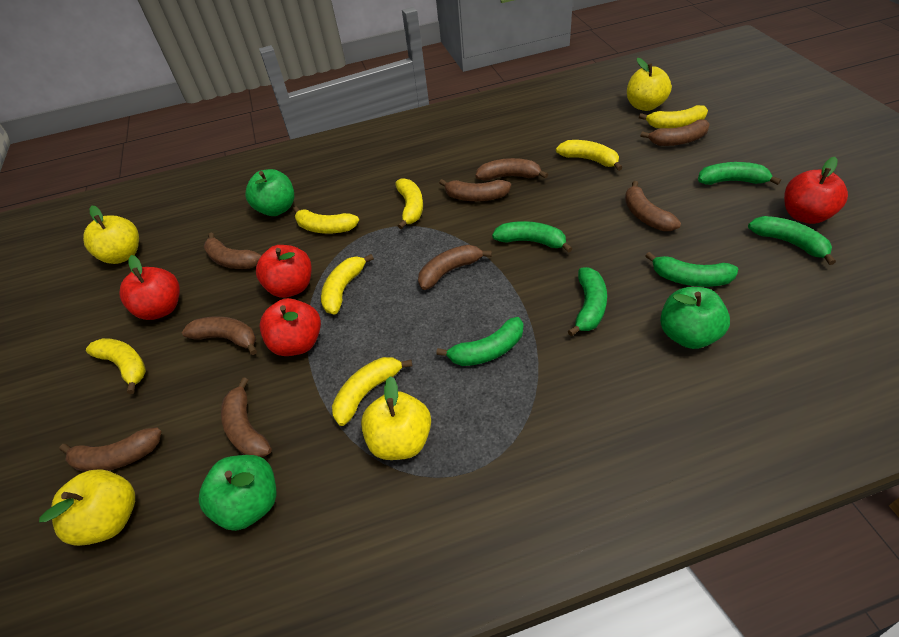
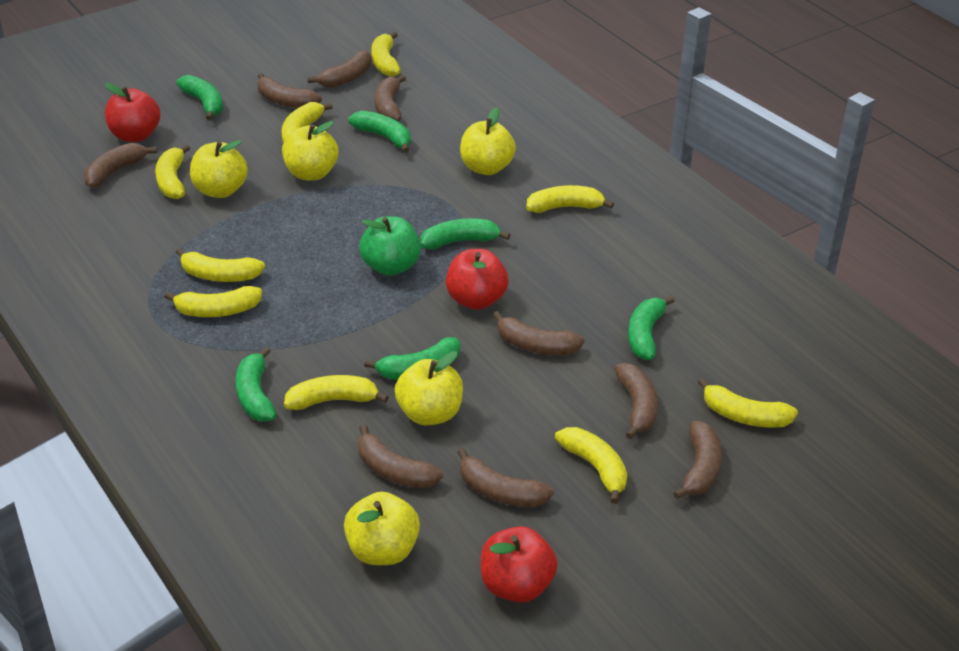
green apple: [199,455,276,531] [245,169,294,216] [660,287,730,349] = 3 -> [359,216,421,276] = 1
red apple: [119,255,180,320] [256,245,312,298] [260,298,321,356] [784,157,848,224] = 4 -> [105,83,160,142] [446,249,509,310] [481,526,558,603] = 3
yellow apple: [39,469,135,546] [83,206,139,264] [361,376,431,460] [627,58,672,111] = 4 -> [190,140,248,198] [282,121,339,181] [344,492,420,565] [395,351,463,425] [460,107,516,175] = 5
yellow banana: [86,338,146,394] [293,207,359,234] [321,254,374,314] [332,357,412,426] [395,178,423,229] [556,140,623,171] [639,105,708,129] = 7 -> [155,144,190,199] [165,286,262,317] [176,248,265,282] [282,102,333,143] [284,375,389,410] [371,32,401,77] [526,185,614,213] [555,427,628,504] [698,378,798,428] = 9

